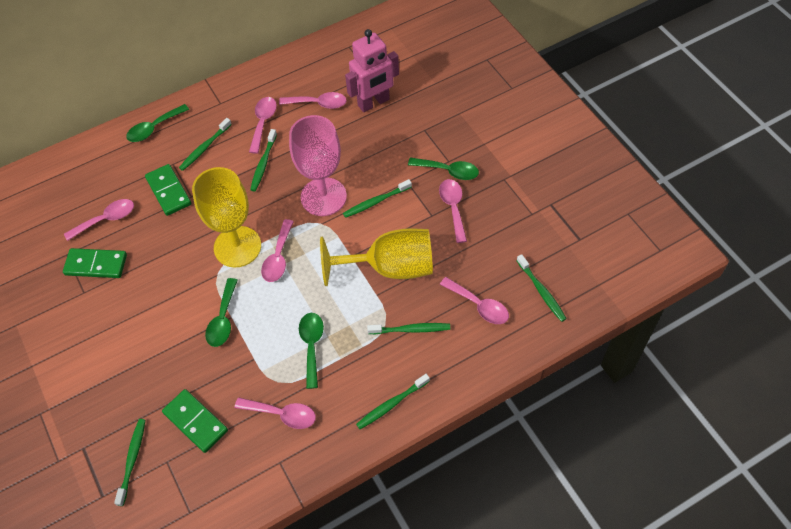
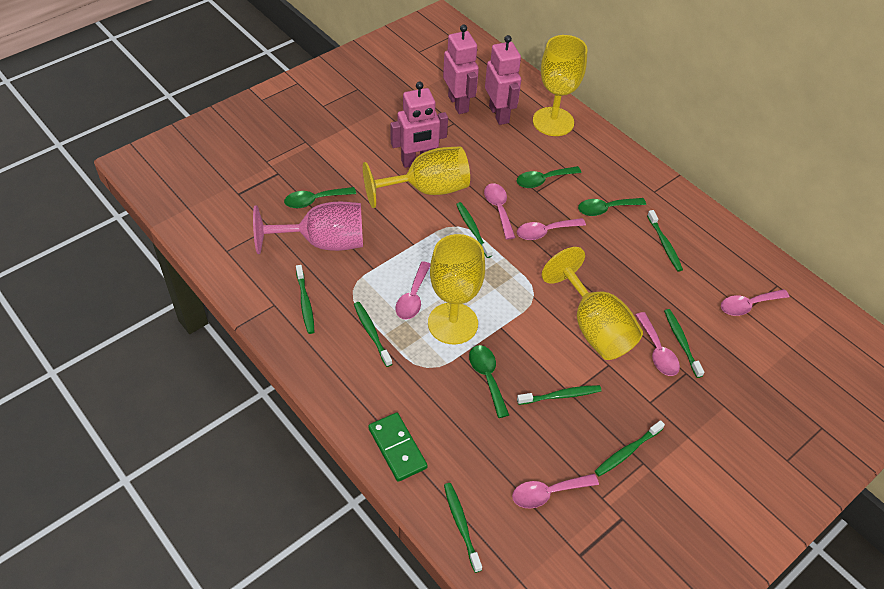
green domino: [63,248,127,278] [145,164,191,216] [162,389,228,453] = 3 -> [368,413,427,482] = 1
green toothbrush: [114,419,145,506] [179,118,232,171] [250,129,277,191] [343,179,412,218] [356,374,430,429] [367,323,450,334] [517,254,567,322] = 7 -> [296,265,314,334] [354,302,392,367] [444,483,482,573] [456,202,492,258] [517,385,602,405] [595,420,665,476] [647,210,683,272] [664,309,704,378] = 8
pink robot: [345,29,399,112] = 1 -> [390,82,448,168] [443,25,479,114] [485,35,521,125] = 3
pink spoon: [64,199,134,241] [235,397,316,429] [249,97,277,154] [261,219,294,282] [279,92,347,109] [439,179,467,243] [440,277,509,324] = 7 -> [395,261,430,320] [484,183,516,240] [512,474,599,509] [517,218,586,240] [636,312,680,376] [721,289,790,316] = 6
yellow goblet: [192,167,261,268] [320,228,433,286] = 2 -> [363,146,470,208] [428,234,485,345] [533,35,588,136] [542,247,643,360] = 4

